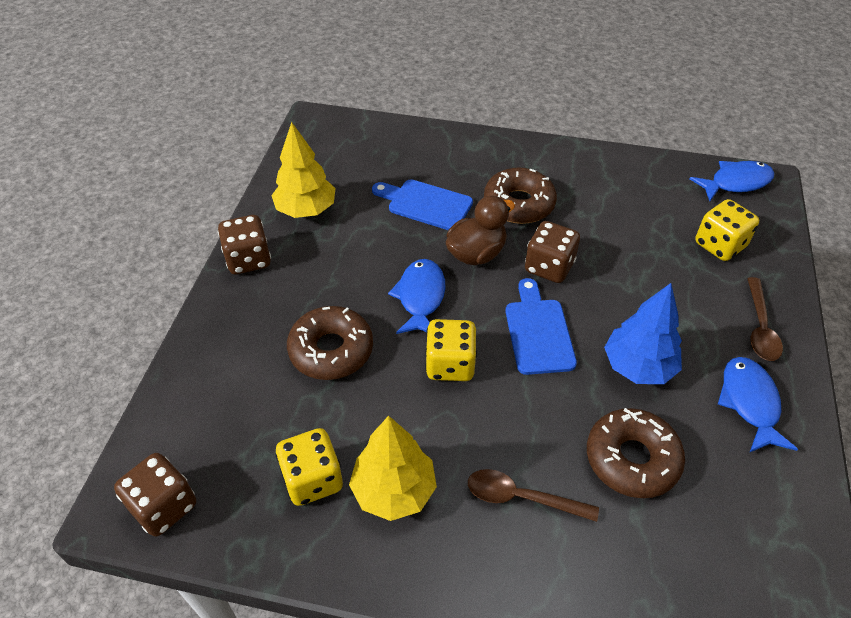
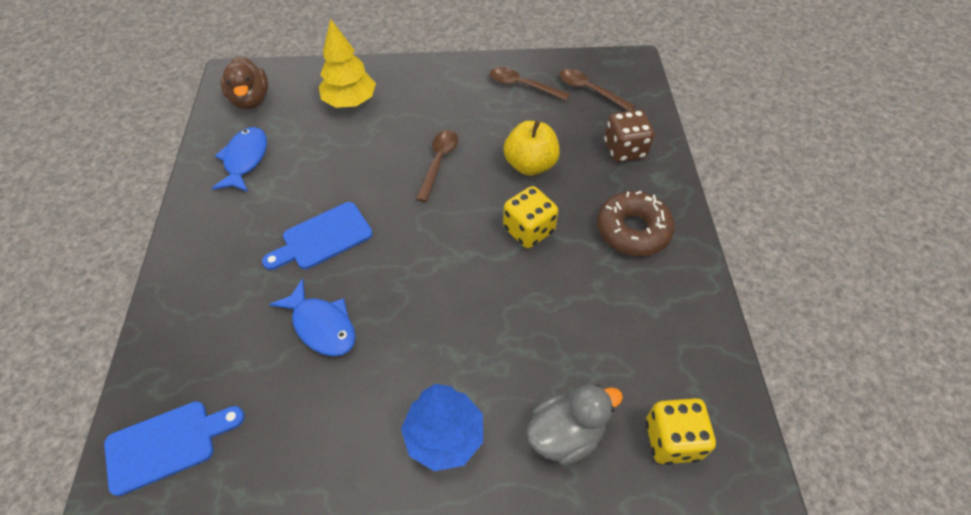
blue fish: [388,259,446,334] [689,161,774,201] [718,357,798,453] = 3 -> [212,127,267,192] [269,278,356,356] = 2
brown dice: [114,453,196,537] [218,215,271,274] [525,221,580,283] = 3 -> [604,110,654,162] = 1
brown donut: [287,306,373,380] [484,168,557,224] [587,408,685,498] = 3 -> [597,191,675,256] = 1
brown spoon: [468,469,599,522] [747,277,783,361] = 2 -> [416,130,458,202] [490,67,570,101] [559,69,636,111] = 3
grey duck: none = 0 -> [526,384,623,465] = 1
yellow apple: none = 0 -> [504,120,560,176] = 1
yellow dice: [275,428,343,506] [425,319,477,381] [695,199,759,261] = 3 -> [503,186,558,248] [646,398,716,465] = 2
yellow tree: [271,122,336,218] [349,416,437,521] = 2 -> [319,18,376,108] = 1

